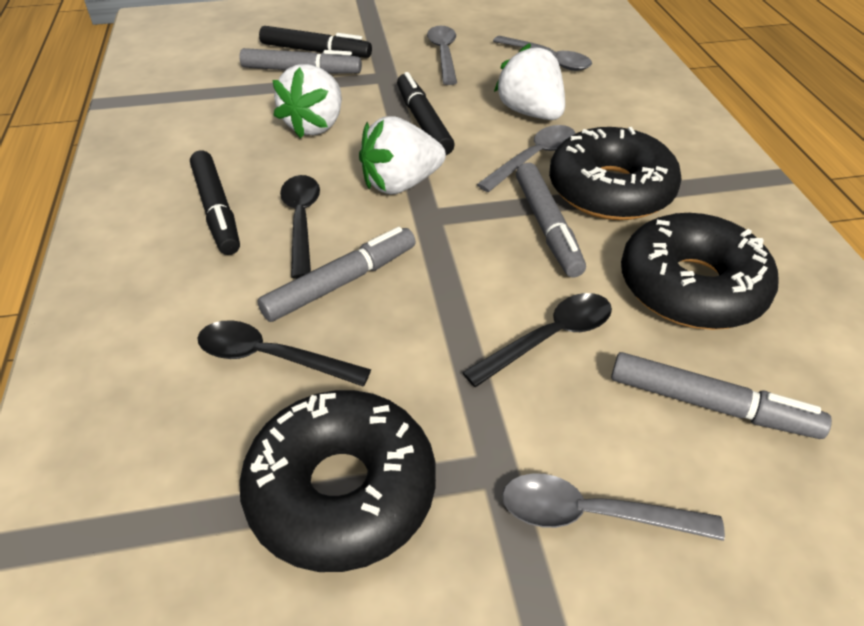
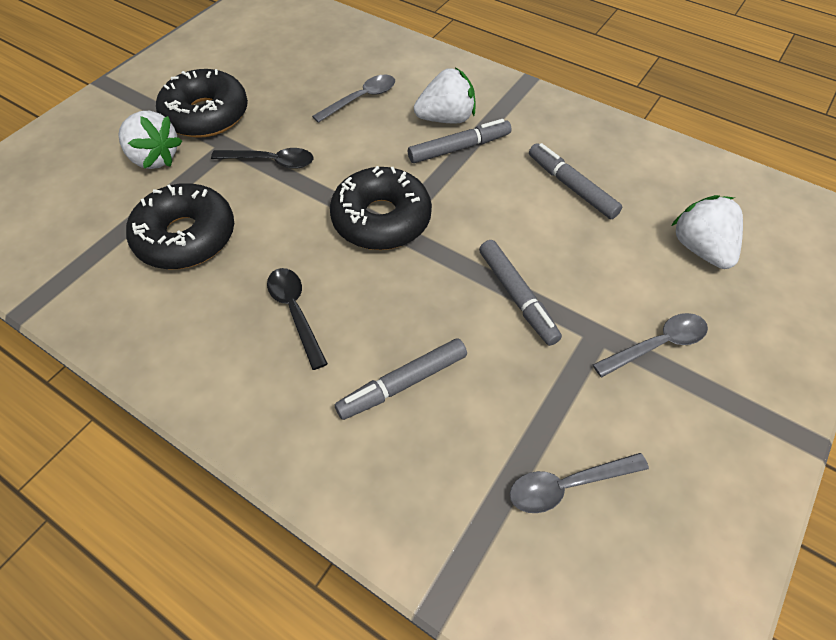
black marker: [190,150,240,255] [259,26,372,58] [397,72,455,155] = 3 -> none = 0
black spoon: [198,320,371,387] [280,175,320,279] [462,293,612,387] = 3 -> [211,148,313,169] [267,268,328,370] = 2
grey spoon: [427,26,457,85] [477,125,576,192] [493,36,592,71] [502,473,725,541] = 4 -> [312,75,395,123] [510,453,649,513] [593,313,708,377] = 3

